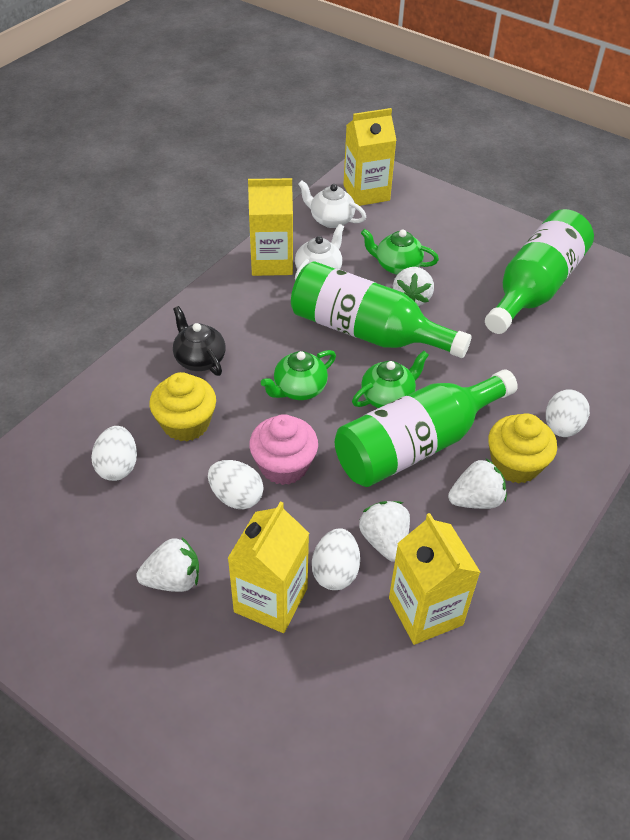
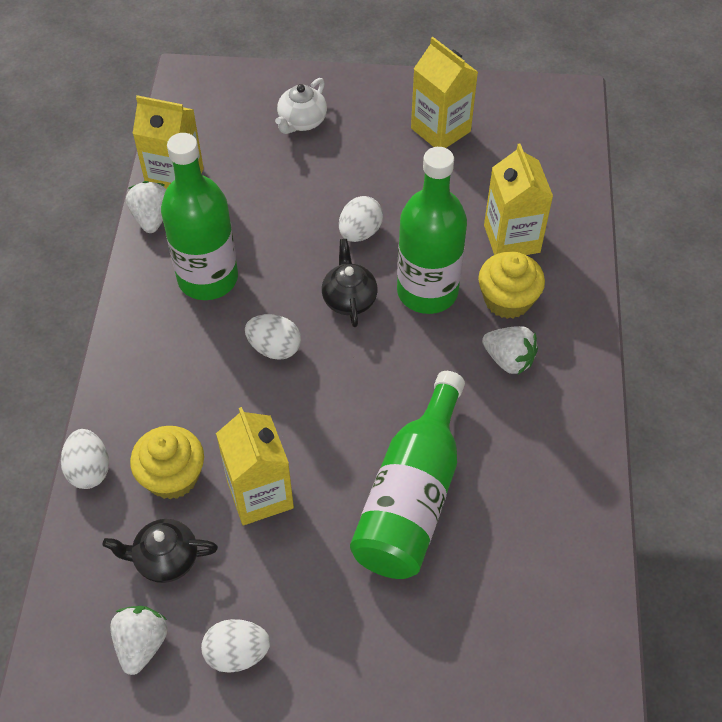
black teapot: [173,306,226,376] = 1 -> [103,519,218,583] [322,239,378,327] = 2
green teapot: [261,350,336,400] [352,351,429,408] [361,229,439,275] = 3 -> none = 0
pink cupcake: [249,414,318,485] = 1 -> none = 0
white strawberry: [136,537,199,592] [359,501,410,561] [393,267,434,306] [448,459,507,509] = 4 -> [110,606,168,675] [126,181,166,233] [482,326,538,374] = 3
white teapot: [295,224,344,281] [298,180,366,228] = 2 -> [275,78,327,134] = 1

